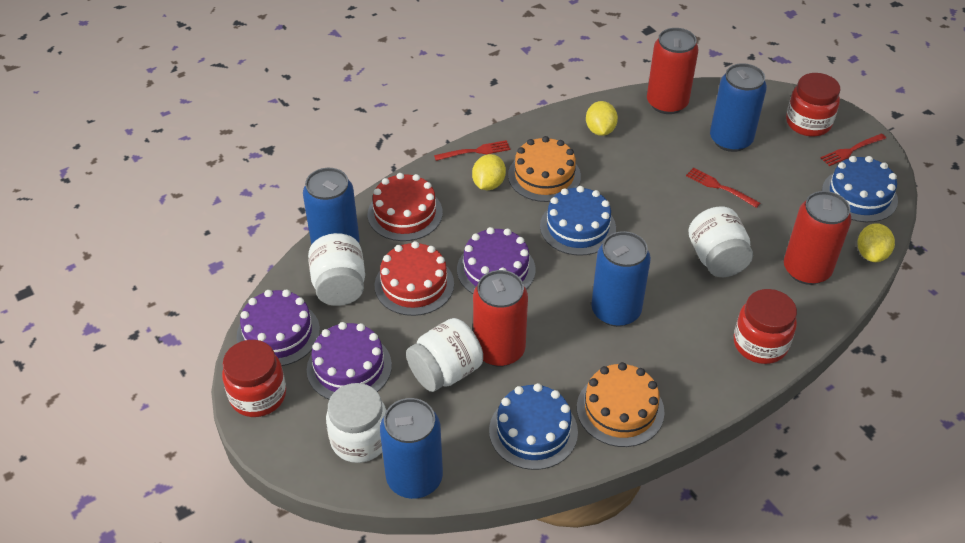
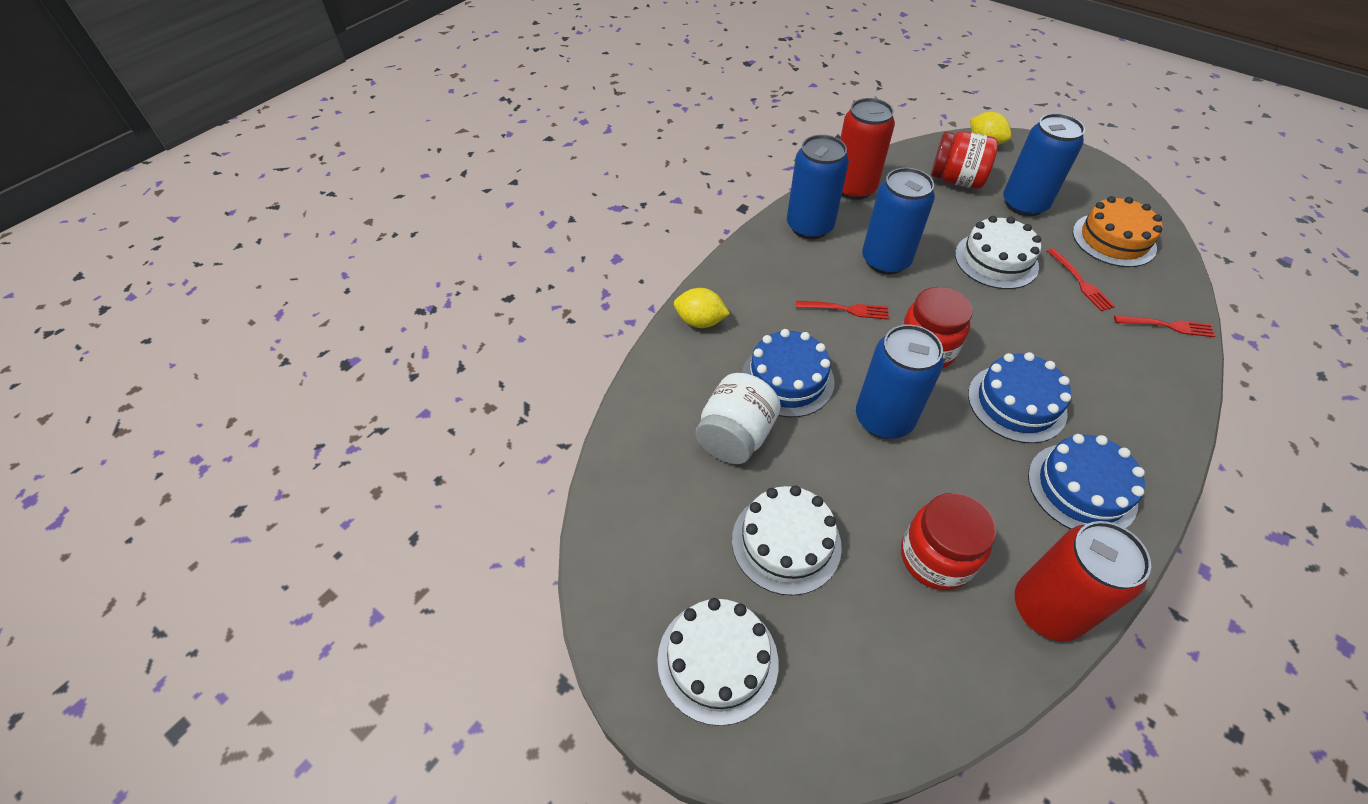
orange cake: [508,136,581,202] [577,362,665,447] = 2 -> [1073,196,1162,267] = 1
purple cake: [236,289,320,366] [307,322,392,399] [457,227,536,294] = 3 -> none = 0
red cake: [368,173,443,241] [375,241,454,316] = 2 -> none = 0
red can: [473,270,528,367] [647,28,699,114] [784,191,852,285] = 3 -> [840,98,895,200] [1015,521,1151,641] = 2
white cake: none = 0 -> [657,598,778,726] [732,485,842,596] [955,216,1041,289] = 3
white jar: [308,233,365,306] [326,383,387,463] [406,318,483,392] [688,207,753,277] = 4 -> [696,373,781,464] = 1
yellow lemon: [472,154,506,190] [586,101,618,136] [857,223,895,262] = 3 -> [674,288,730,328] [970,112,1011,145] = 2

